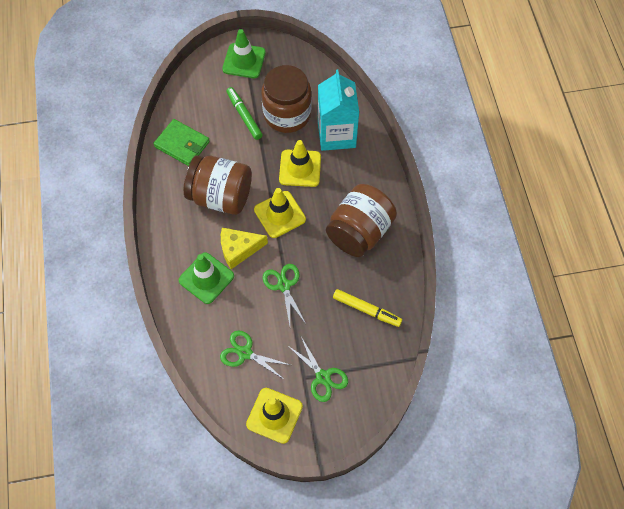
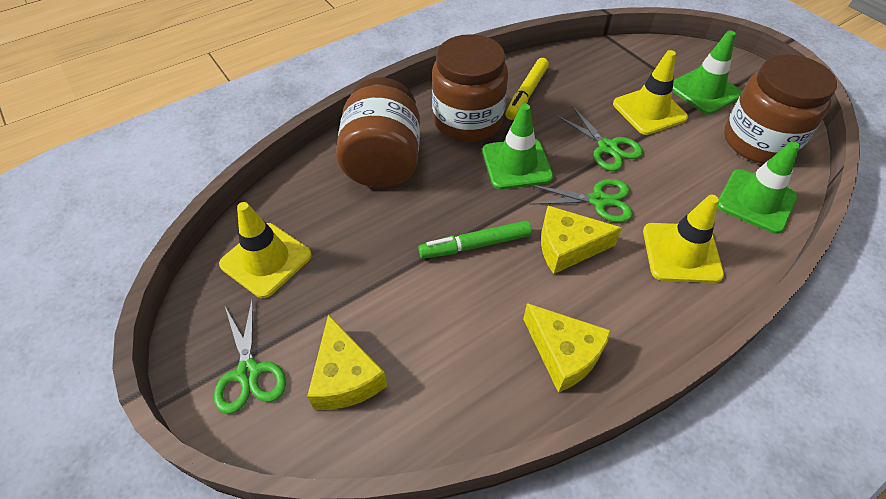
green traffic cone: [179,253,234,304] [222,29,266,78] = 2 -> [482,104,553,190] [672,30,742,114] [717,141,800,234] = 3
green wallet: [153,119,210,166] = 1 -> none = 0
turquoise carton: [318,70,359,151] = 1 -> none = 0
yellow cheese: [221,228,268,269] = 1 -> [307,314,387,410] [523,303,611,393] [541,206,622,274] = 3

